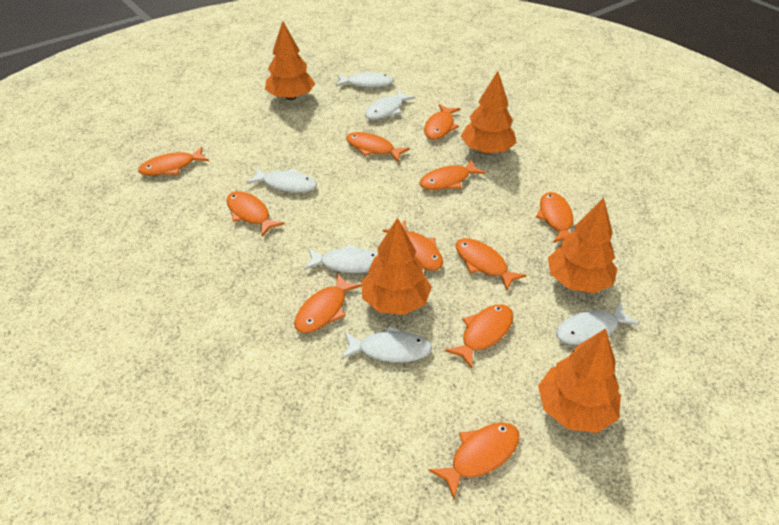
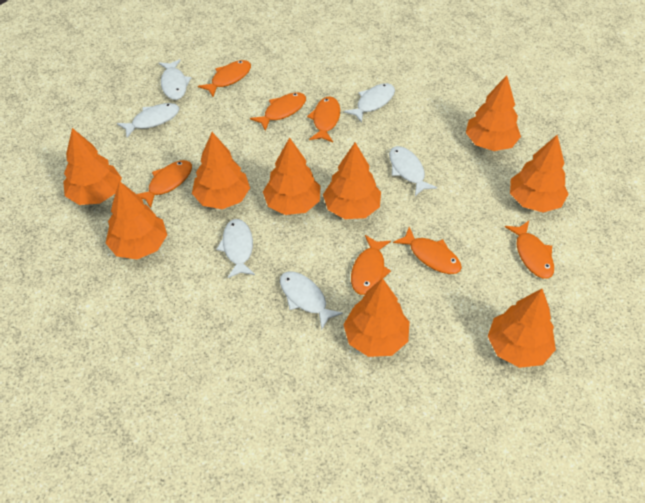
orange fish: [138,147,209,175] [227,191,285,236] [294,273,362,333] [346,132,410,162] [382,220,443,271] [420,159,486,190] [424,104,460,140] [428,422,519,499] [445,304,513,369] [456,238,527,291] [536,192,573,243] = 11 -> [137,160,192,208] [198,60,251,97] [250,92,306,131] [307,97,340,143] [351,235,391,295] [393,227,462,274] [505,221,554,279] = 7
orange tree: [265,21,315,100] [362,218,432,315] [461,71,517,154] [538,328,621,433] [548,198,617,293] = 5 -> [63,128,122,205] [106,181,167,259] [192,132,250,209] [263,137,321,215] [323,143,381,219] [343,278,410,357] [466,75,521,151] [488,289,556,368] [510,135,568,213] = 9

